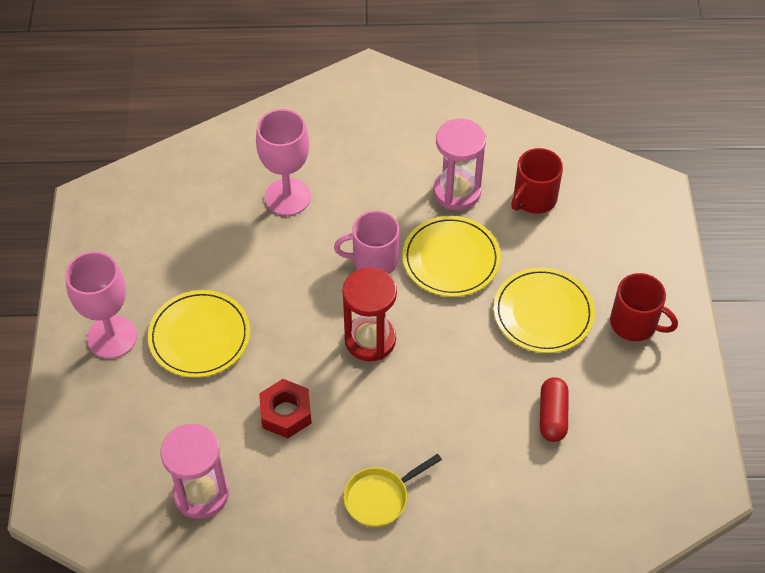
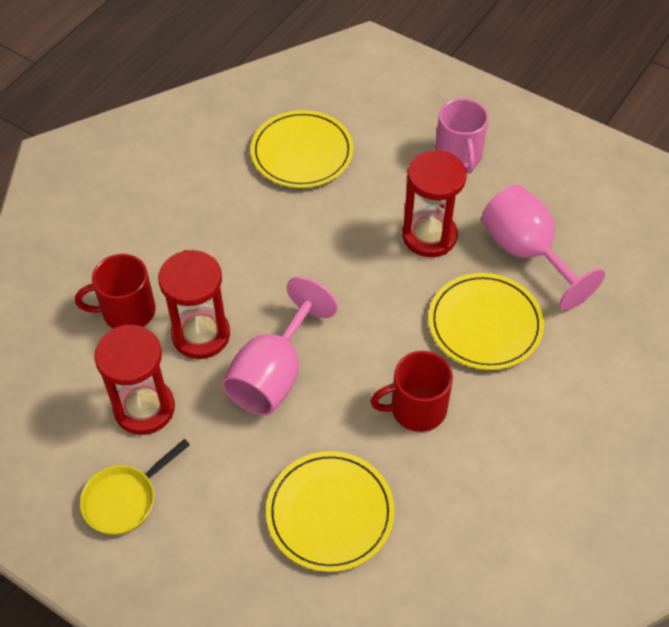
pink hourglass: [160,424,229,519] [433,119,486,211] = 2 -> none = 0
red capsule: [540,377,569,442] = 1 -> none = 0
red hourglass: [342,267,397,361] = 1 -> [94,325,175,435] [158,250,230,359] [402,150,466,257] = 3
red nut: [259,379,312,438] = 1 -> none = 0

